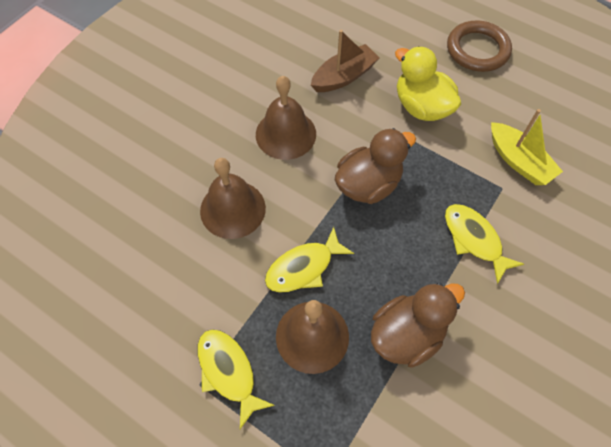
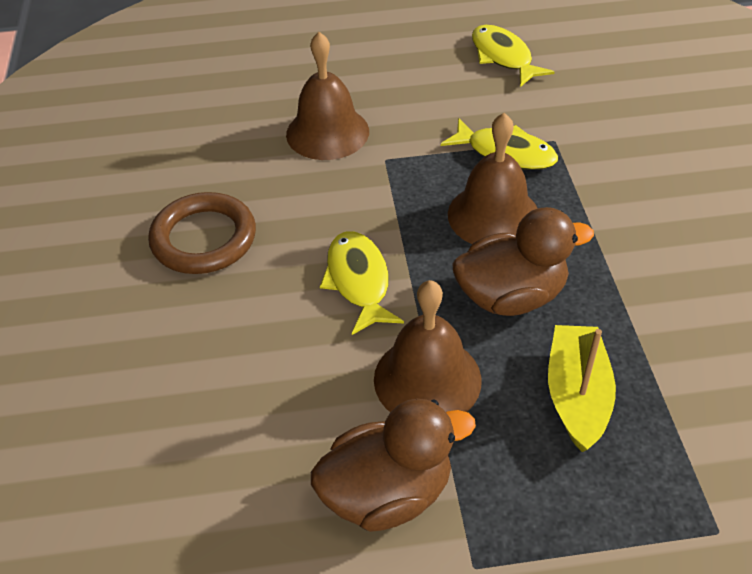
brown boat: [311,30,379,92] = 1 -> none = 0
yellow duck: [395,46,461,121] = 1 -> none = 0

